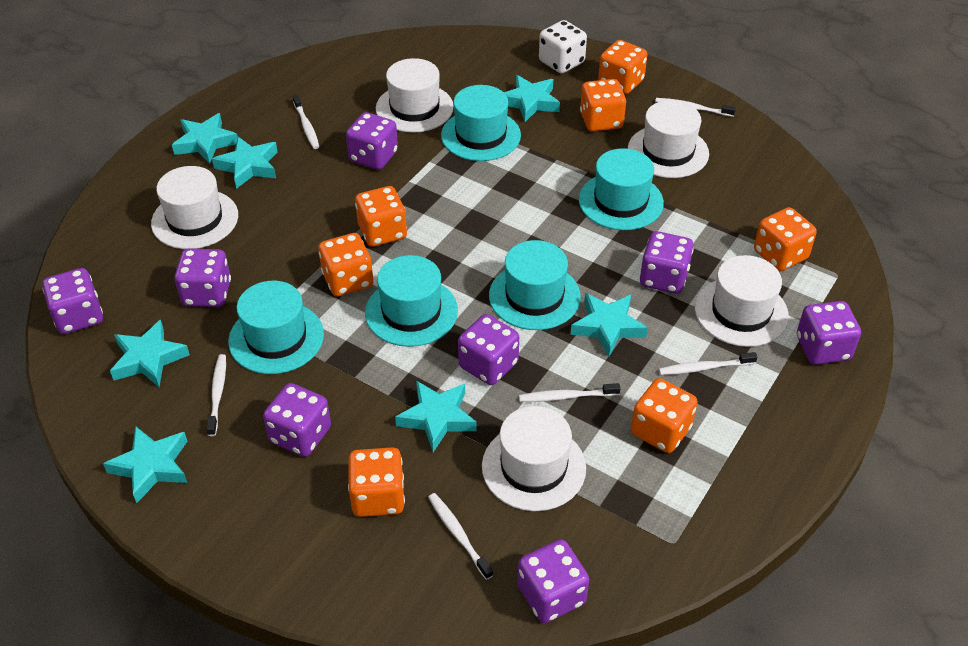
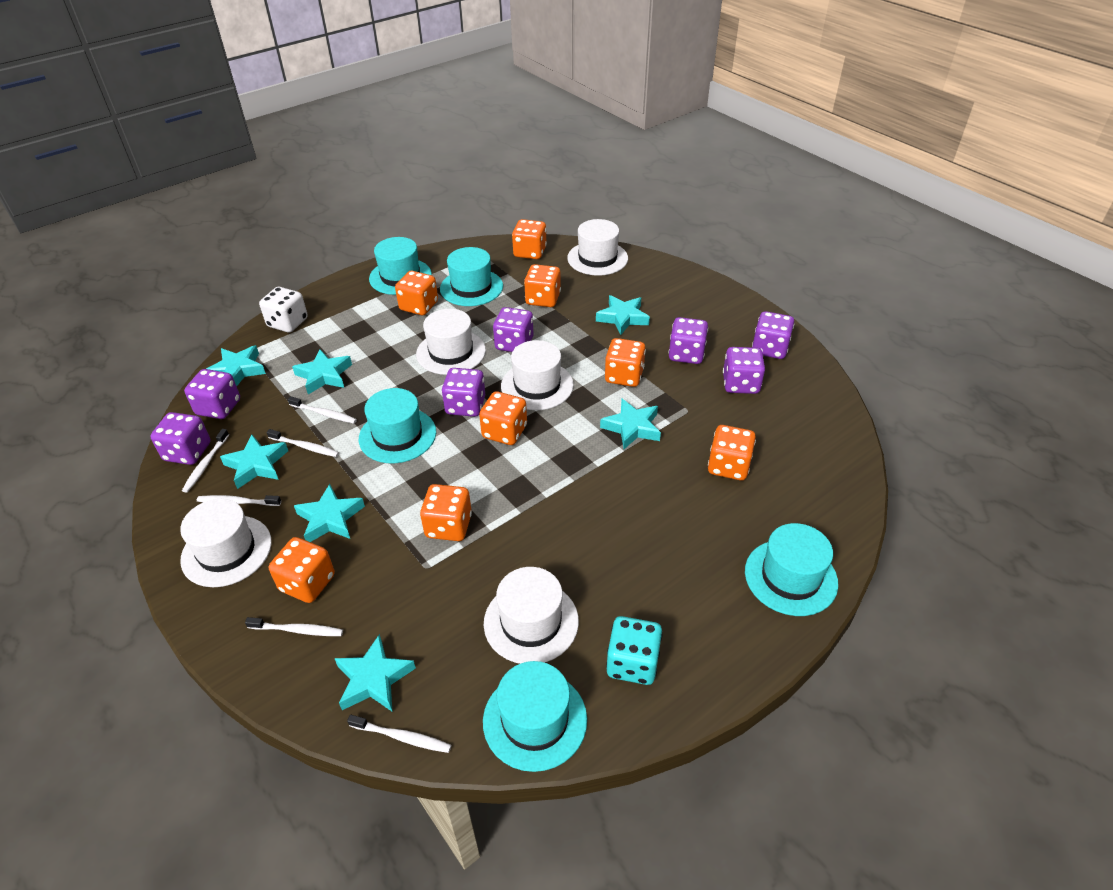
orange dice: [318,233,373,297] [348,447,405,517] [355,186,407,247] [580,79,626,132] [598,40,647,94] [631,378,698,453] [754,207,817,271] = 7 -> [269,537,335,603] [395,271,438,315] [420,484,472,541] [479,391,527,445] [512,219,547,259] [524,264,561,307] [605,338,646,387] [708,425,756,480] = 8
purple dice: [42,268,103,334] [174,248,231,307] [263,383,331,457] [346,112,398,170] [458,314,519,385] [517,539,589,623] [640,231,694,294] [797,301,861,365] = 8 -> [150,412,211,465] [184,369,240,419] [442,368,486,417] [493,307,533,352] [669,317,708,364] [723,347,765,394] [752,311,794,359] = 7
turquoise dice: none = 0 -> [606,616,662,685] = 1

